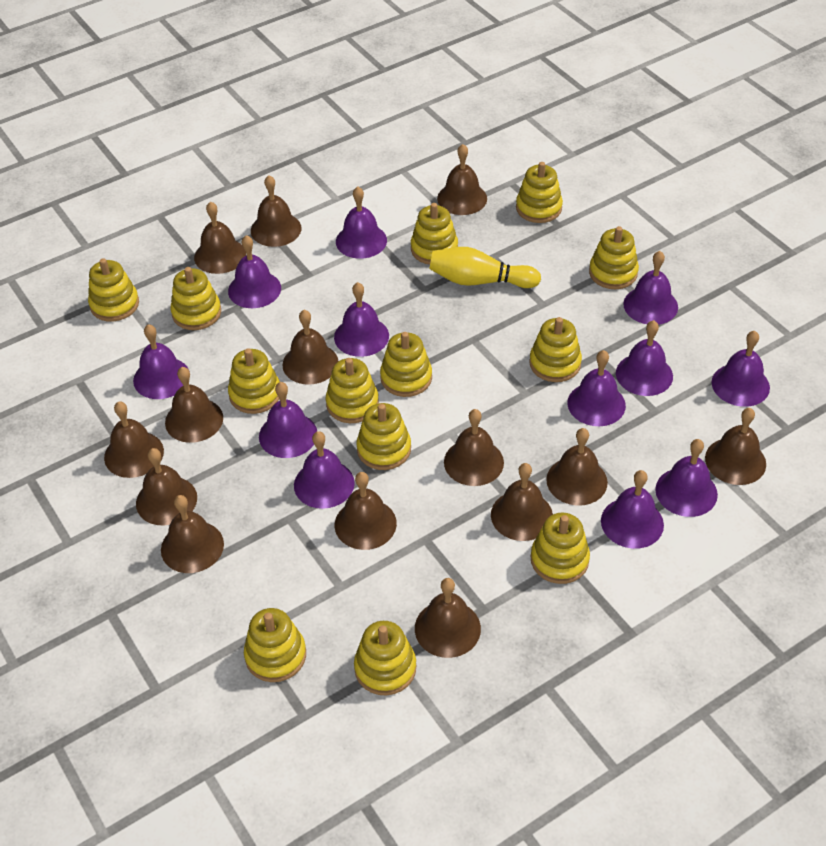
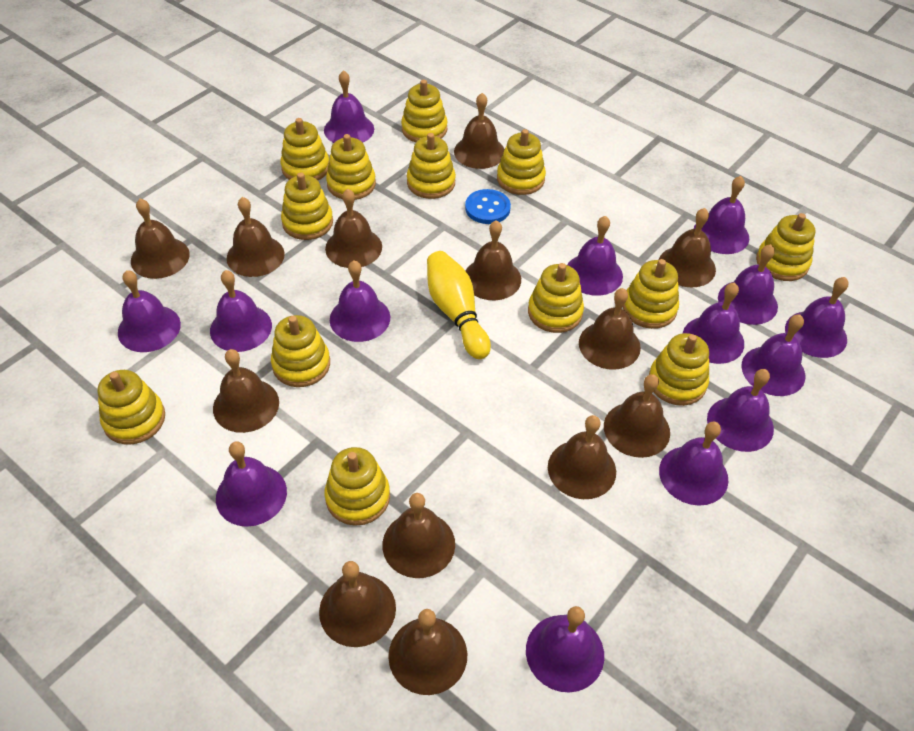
blue button: none = 0 -> [465,189,511,224] = 1
brown bell: [104,402,164,478] [136,448,197,525] [161,495,224,573] [165,367,223,443] [194,201,246,274] [251,175,301,247] [282,310,338,385] [335,472,397,550] [415,578,481,658] [437,144,487,215] [444,409,504,486] [491,463,553,541] [546,428,608,506] [705,408,766,485] = 14 -> [131,198,190,279] [213,349,279,433] [227,197,285,277] [319,561,396,647] [325,189,382,268] [382,493,455,578] [388,609,467,695] [454,93,505,169] [465,220,521,300] [548,415,616,499] [579,288,641,370] [604,374,670,458] [659,208,716,287] = 13
purple bell: [133,324,190,399] [228,235,281,308] [259,382,317,458] [294,431,355,509] [334,282,389,357] [336,187,387,259] [567,350,626,426] [601,470,664,549] [616,320,673,396] [623,251,678,325] [655,439,718,517] [712,331,770,407] = 12 -> [118,270,181,352] [210,270,272,352] [216,441,287,527] [324,70,374,143] [330,261,390,342] [526,606,604,693] [567,216,623,296] [659,421,728,506] [683,282,744,364] [694,176,749,254] [707,369,774,452] [718,244,778,325] [741,314,805,396] [785,277,849,358] = 14

